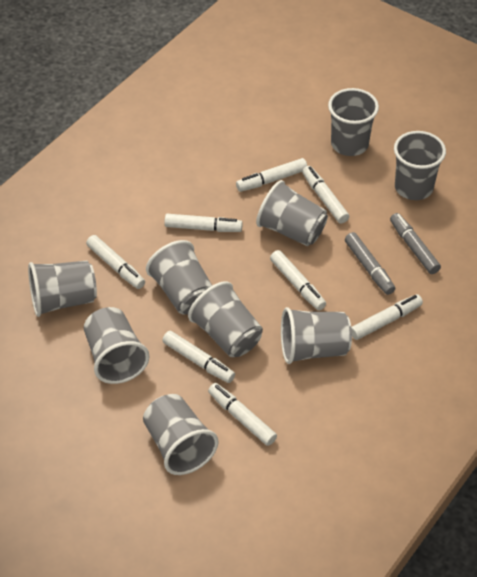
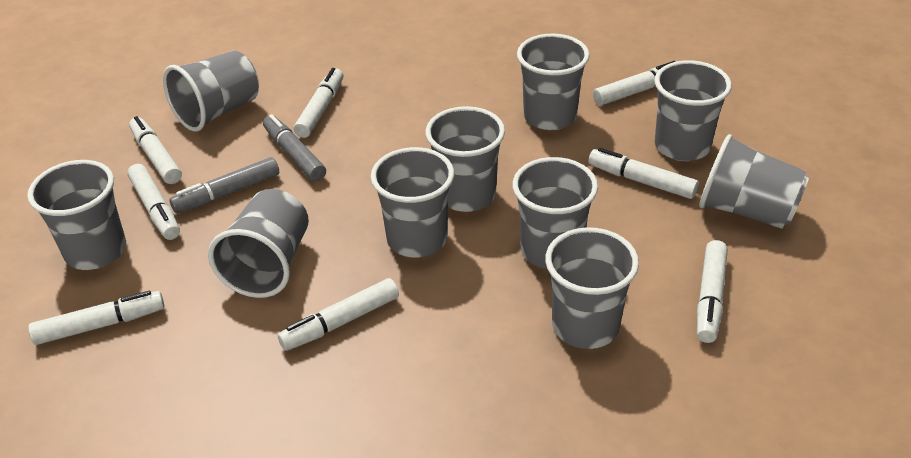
grey cup: [28,261,97,317] [84,307,149,384] [143,394,219,475] [146,240,212,315] [188,281,263,357] [256,180,328,246] [281,307,352,364] [328,88,379,156] [394,131,446,200] = 9 -> [27,160,126,270] [163,51,259,131] [208,189,309,298] [371,147,454,258] [425,106,505,212] [513,157,598,269] [517,34,590,130] [545,227,639,349] [654,60,732,161] [699,134,809,229] = 10

